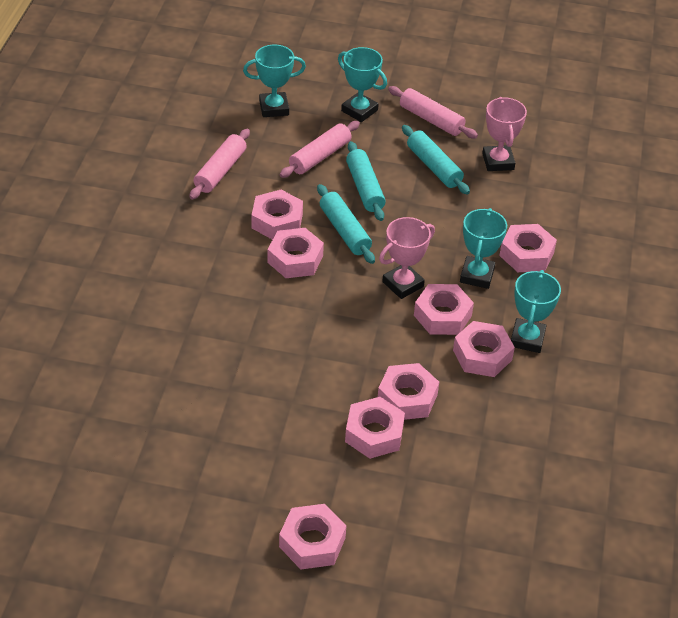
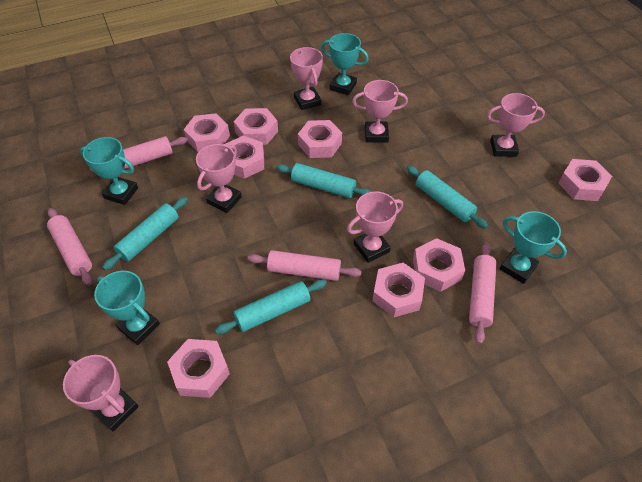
pink rolling pin: [189,129,250,200] [280,121,360,178] [388,86,478,138] = 3 -> [47,208,93,285] [90,136,188,172] [247,250,362,281] [469,242,497,344] = 4
pink trophy: [379,217,435,299] [482,97,527,171] = 2 -> [63,355,139,432] [196,144,242,213] [290,47,323,110] [347,191,403,263] [352,80,408,143] [487,93,545,157] = 6
turquoise rolling pin: [317,184,375,264] [346,141,386,221] [402,125,470,194] = 3 -> [102,197,188,270] [215,280,327,334] [276,163,371,198] [407,166,488,229] = 4

